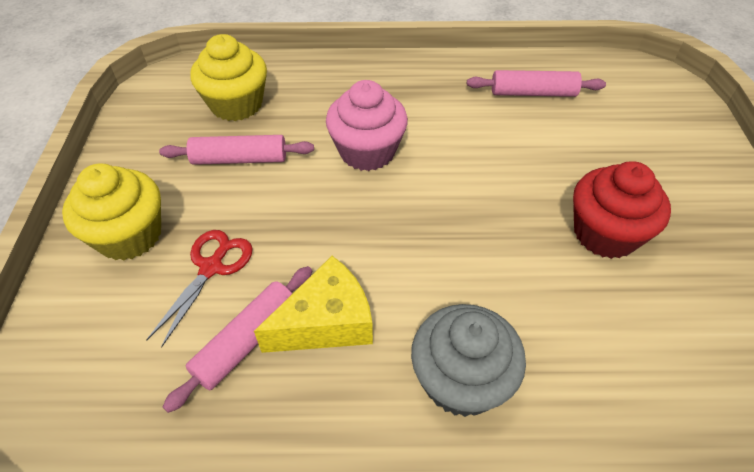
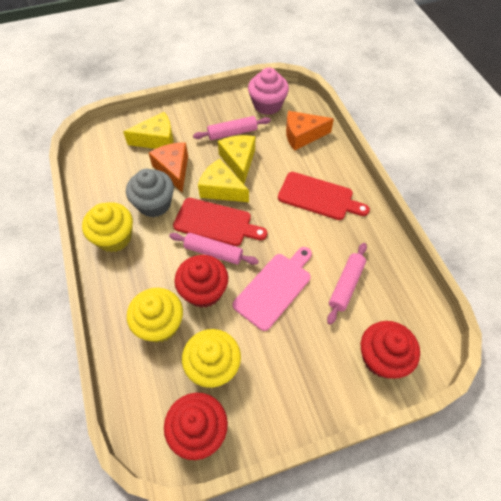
orange cheese: none = 0 -> [149,142,188,192] [286,111,334,151] = 2
pink cutting board: none = 0 -> [233,247,312,331] = 1
red cupcake: [573,161,671,259] = 1 -> [164,393,228,460] [174,255,228,308] [361,321,420,379] = 3
red cutting board: none = 0 -> [173,198,267,246] [278,172,370,220] = 2
red scissors: [146,230,253,348] = 1 -> none = 0
yellow cheese: [254,256,373,353] = 1 -> [123,112,174,149] [198,158,249,202] [218,135,255,184] = 3
yellow cupcake: [62,164,161,261] [190,34,267,121] = 2 -> [82,202,133,252] [127,288,183,343] [182,329,241,388] = 3

